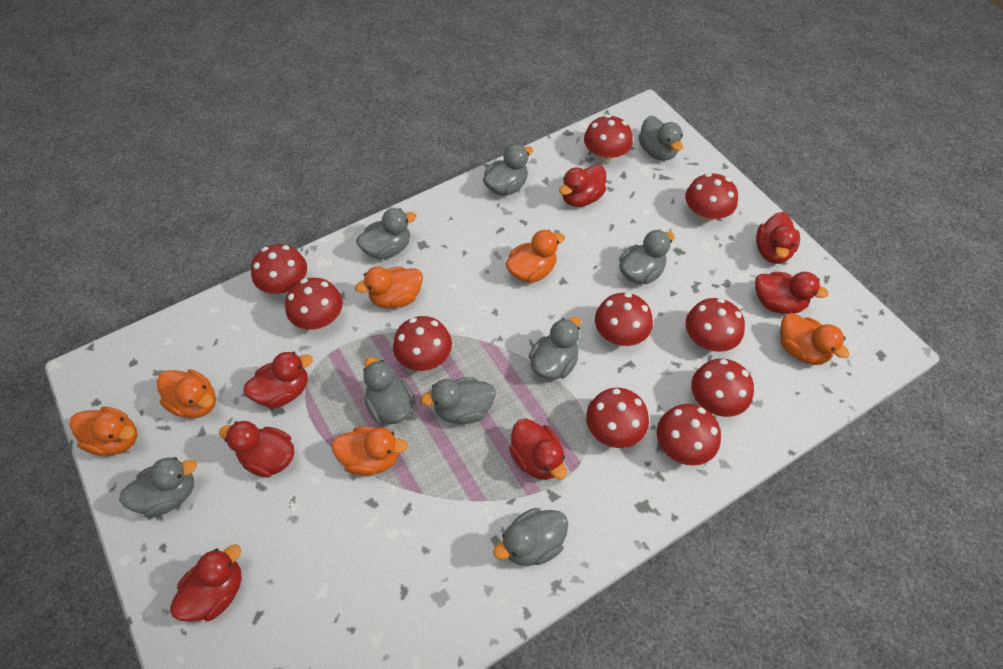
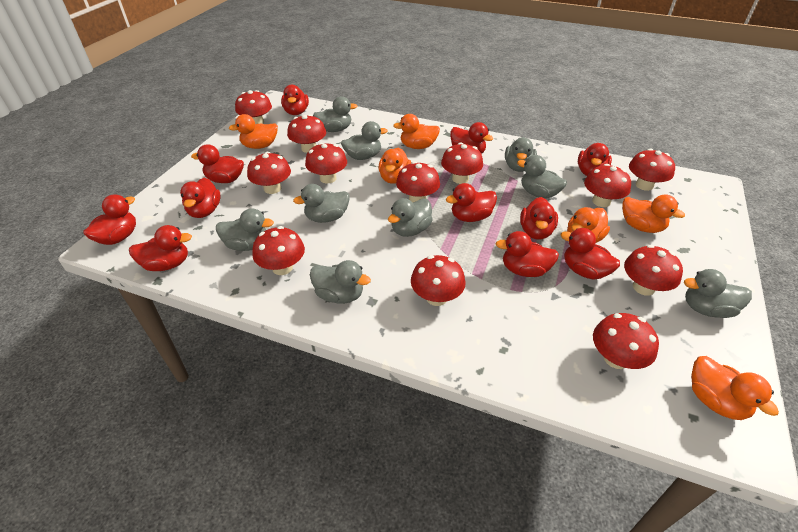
red duck: [170,544,242,622] [219,421,294,478] [243,351,313,409] [509,419,567,480] [559,164,606,207] [755,272,829,314] [756,212,800,264] = 7 -> [83,194,136,245] [129,225,192,271] [180,178,221,218] [191,144,244,183] [281,85,309,115] [446,183,497,222] [450,122,493,154] [496,231,559,277] [520,197,558,240] [561,228,620,280] [578,143,612,176] = 11
red mushroom: [251,244,307,294] [285,278,343,330] [393,316,452,371] [584,115,633,163] [586,388,649,448] [595,293,653,346] [657,404,721,466] [685,173,738,222] [686,298,745,352] [691,359,754,417] = 10 -> [235,90,272,124] [247,152,291,194] [252,226,305,275] [287,114,326,153] [305,143,347,183] [396,161,440,202] [411,255,465,306] [441,142,483,184] [584,164,631,207] [593,313,659,369] [624,245,683,296] [629,149,675,191] = 12

